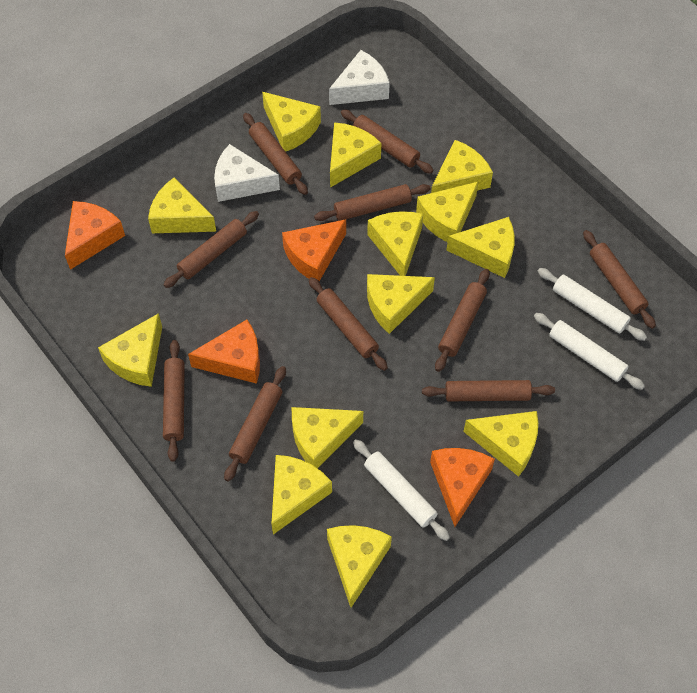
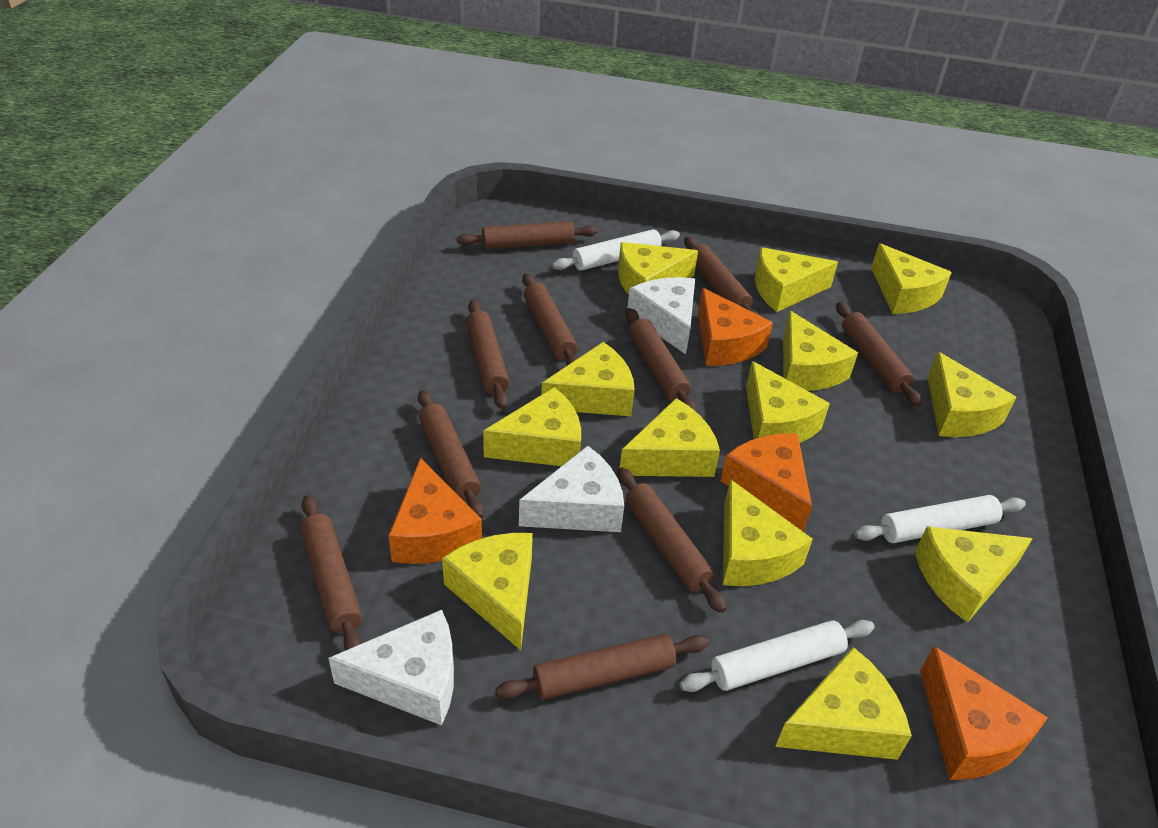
white cheese: [214,144,280,202] [329,50,390,105] = 2 -> [328,610,454,726] [519,445,624,532] [627,277,695,354] = 3

